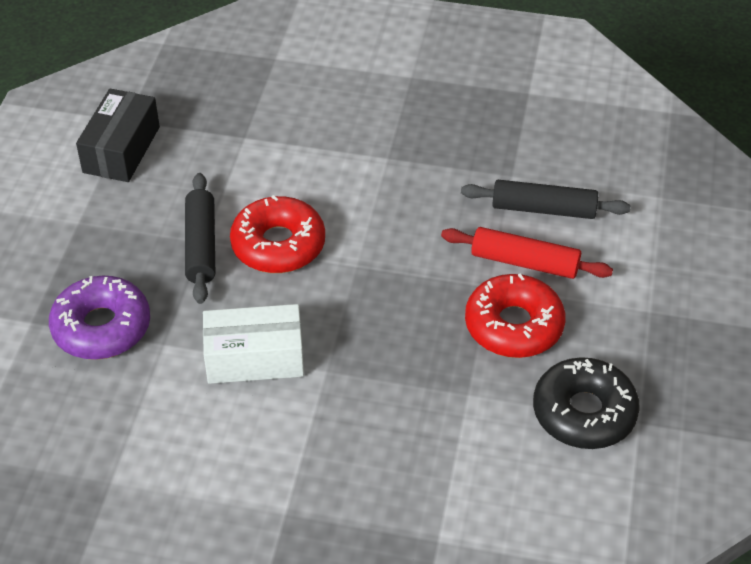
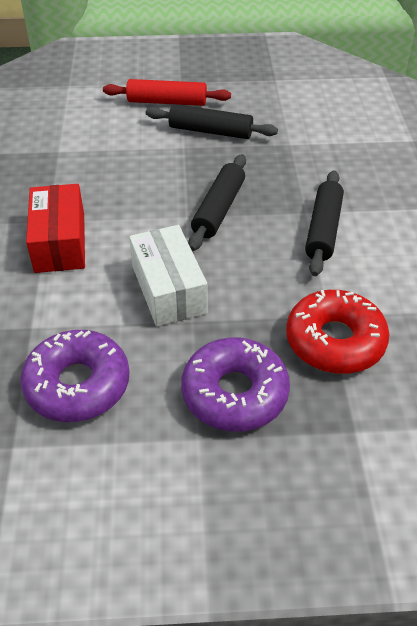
black box: [76,89,160,182] = 1 -> none = 0
black donut: [533,357,640,449] = 1 -> none = 0
black rolling pin: [185,173,215,304] [461,180,631,219] = 2 -> [146,104,278,139] [188,154,246,251] [305,170,344,276] = 3
purple donut: [49,276,150,360] = 1 -> [20,330,130,422] [181,338,290,432] = 2
red box: none = 0 -> [26,184,85,273] = 1
red donut: [230,195,325,273] [465,273,565,358] = 2 -> [286,290,389,374] = 1

